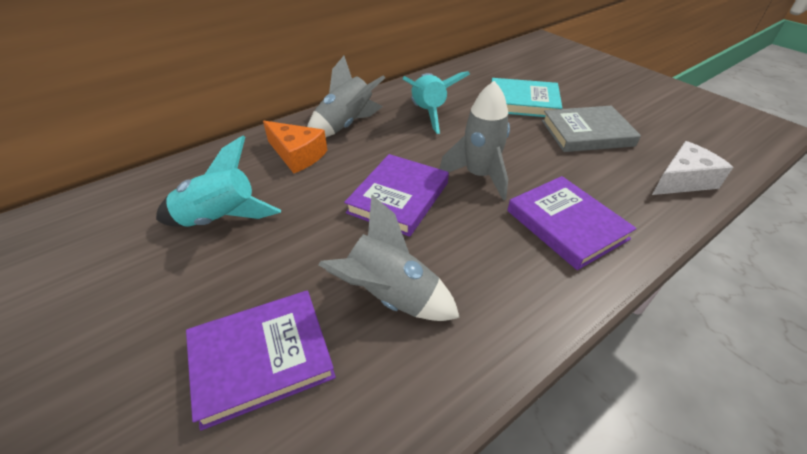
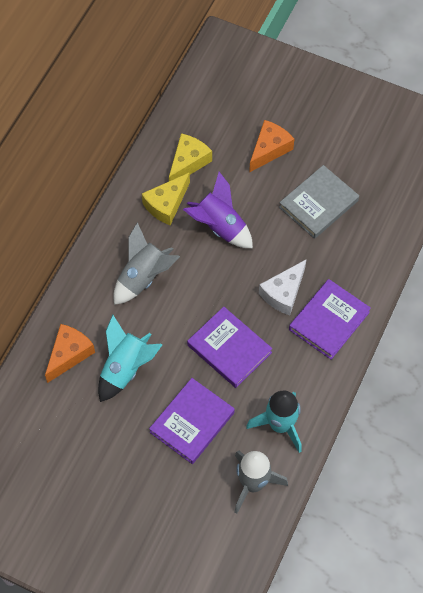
grey rocket: [307,56,385,137] [318,195,460,321] [440,81,510,200] = 3 -> [113,222,180,305] [234,451,288,514] = 2
orange cheese: [263,121,328,173] = 1 -> [45,324,95,383] [249,120,294,173] = 2
purple rocket: none = 0 -> [183,172,253,248] = 1
turquoise book: [491,78,562,117] = 1 -> none = 0
yellow cheese: none = 0 -> [142,172,190,225] [169,133,212,181] = 2

